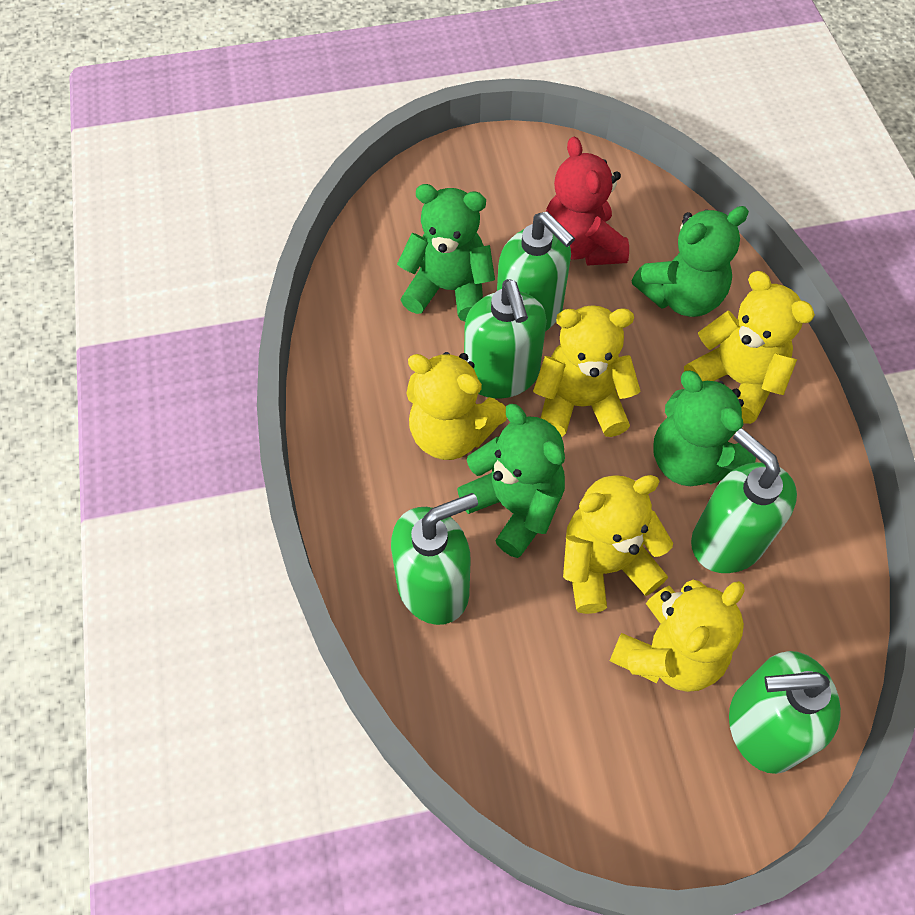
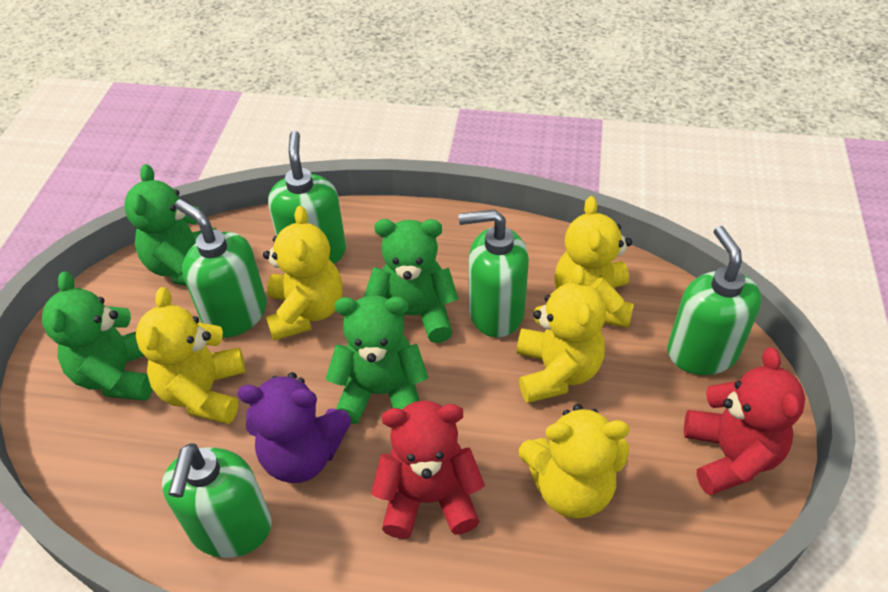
purple teddy bear: none = 0 -> [237,372,351,483] = 1
red teddy bear: [546,136,629,266] = 1 -> [371,401,485,539] [684,348,805,495] = 2

